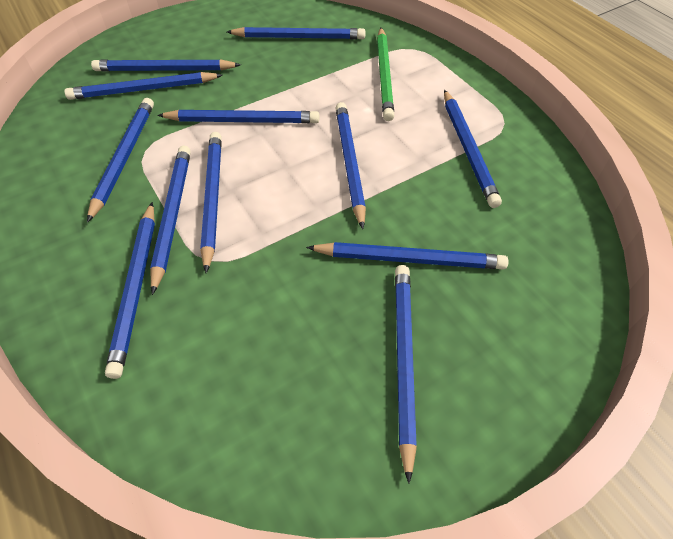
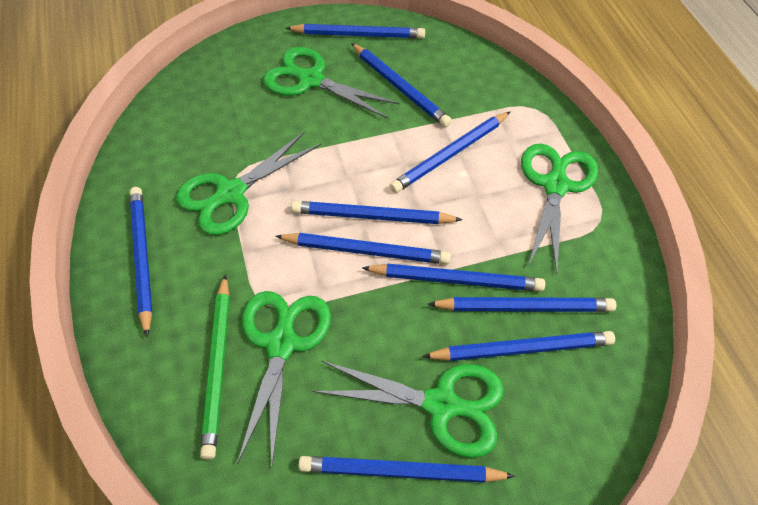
blue pencil: [65,72,223,100] [87,98,154,223] [91,59,241,71] [105,202,155,379] [150,146,191,295] [157,110,319,123] [200,132,222,273] [227,27,365,39] [306,242,509,270] [336,102,366,229] [395,265,417,484] [444,90,502,208] = 12 -> [130,187,153,337] [275,233,451,264] [286,24,425,38] [291,201,463,224] [299,456,515,483] [351,43,452,127] [362,264,545,291] [390,111,511,193] [422,331,615,361] [428,297,616,312] = 10
green scissors: none = 0 -> [176,131,321,235] [237,291,331,468] [263,47,399,119] [313,361,504,458] [521,143,598,274] = 5

